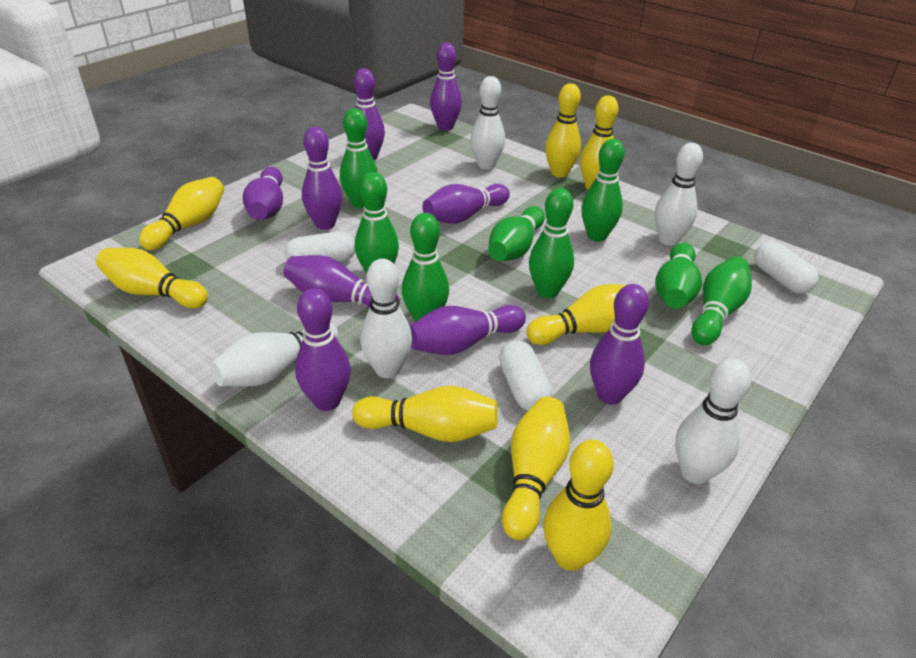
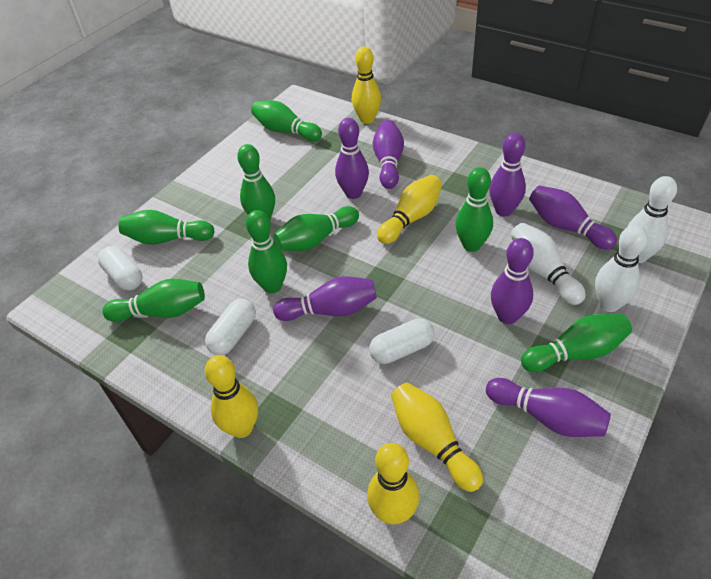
purple bowling pin: [243,167,283,220] [284,255,400,308] [295,288,351,411] [302,127,343,230] [354,68,385,160] [409,305,526,355] [422,184,510,223] [430,43,462,131] [590,284,649,405] = 9 -> [273,276,377,321] [335,118,369,199] [373,120,404,189] [486,378,611,437] [489,133,526,217] [491,238,534,324] [529,185,617,249] = 7
white bowling pin: [210,322,338,387] [360,259,412,378] [470,76,505,170] [655,143,703,246] [676,358,751,484] = 5 -> [511,223,586,305] [595,225,648,312] [628,176,677,263] = 3
yellow bowling pin: [96,248,208,308] [139,177,224,250] [352,386,498,442] [502,397,570,540] [526,284,626,345] [543,440,614,571] [545,83,581,178] [580,96,618,190] = 8 -> [205,355,258,438] [352,47,381,124] [367,443,419,524] [377,175,442,244] [391,382,483,492] = 5

